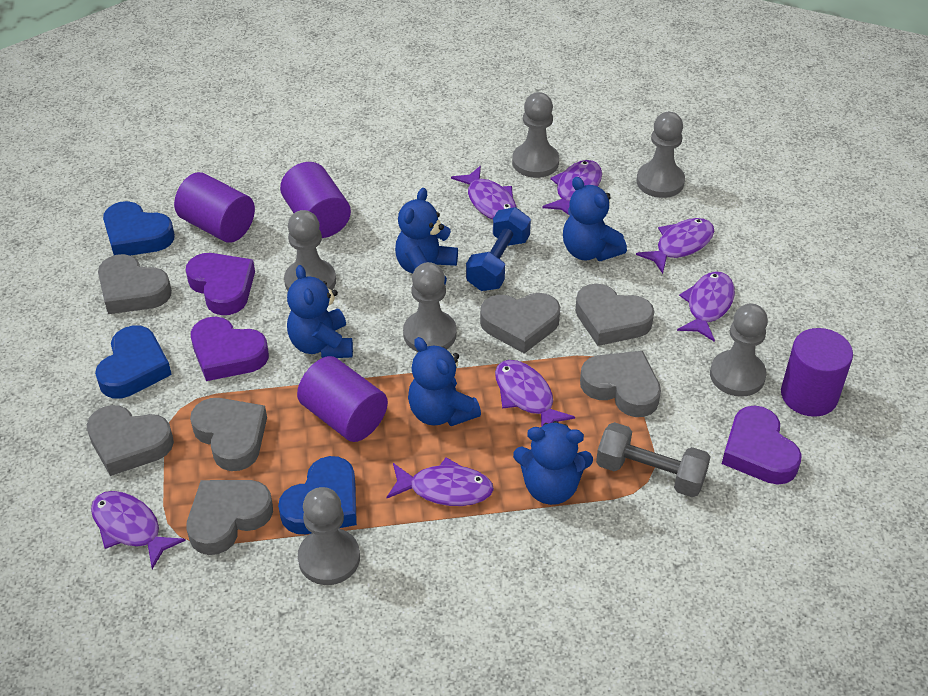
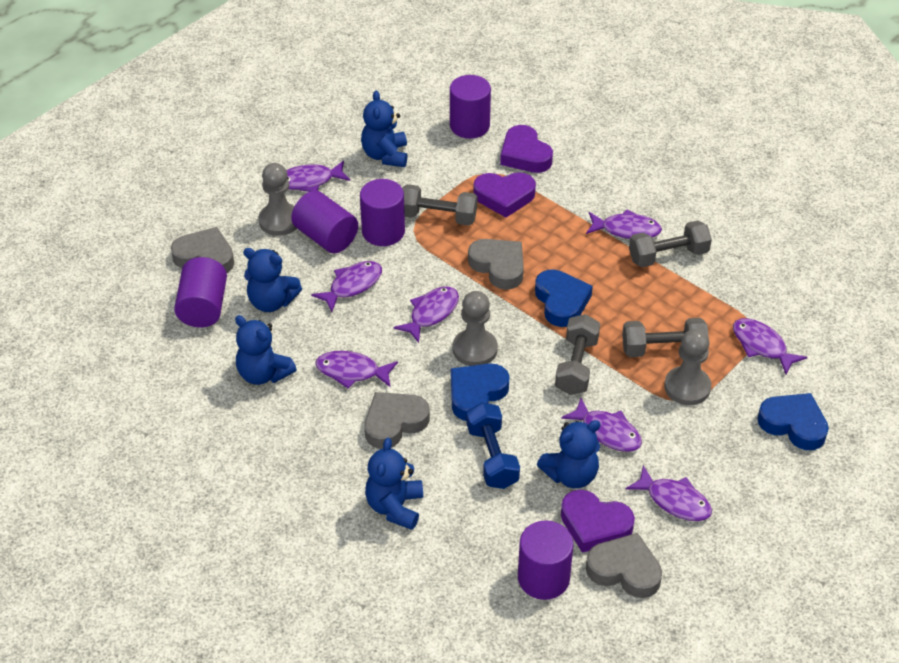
grey dumbbell: [596,422,711,497] = 1 -> [402,184,477,226] [555,314,600,395] [622,318,709,357] [629,220,712,267] = 4
grey heart: [87,405,174,476] [98,254,172,314] [187,480,273,555] [190,398,267,471] [480,293,560,354] [575,284,654,346] [580,351,661,417] = 7 -> [171,227,234,273] [365,392,430,449] [468,239,524,290] [586,533,662,598] = 4
grey pawn: [284,210,336,291] [298,487,360,585] [403,262,457,352] [512,92,559,178] [636,112,685,198] [710,303,768,397] = 6 -> [258,163,297,236] [453,291,498,366] [664,329,711,405] = 3
purple cylinder: [174,172,255,243] [280,162,351,238] [297,356,388,442] [781,328,853,417] = 4 -> [174,257,227,327] [291,190,358,253] [360,179,405,246] [450,75,491,139] [518,521,574,600] = 5
purple fish: [91,491,186,569] [386,457,494,506] [451,166,517,220] [495,360,575,427] [542,160,602,216] [636,218,714,274] [677,271,735,342] = 7 -> [286,161,350,192] [311,261,382,312] [316,351,398,389] [393,286,459,343] [561,398,642,452] [586,209,662,239] [626,465,712,521] [733,318,807,374] = 8

